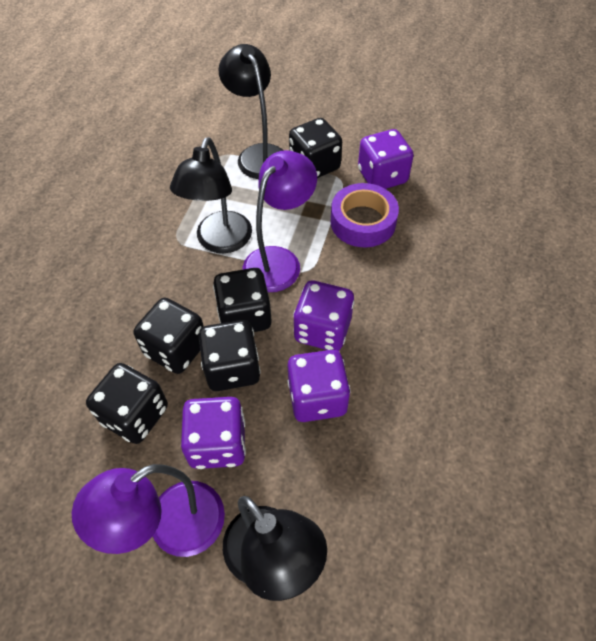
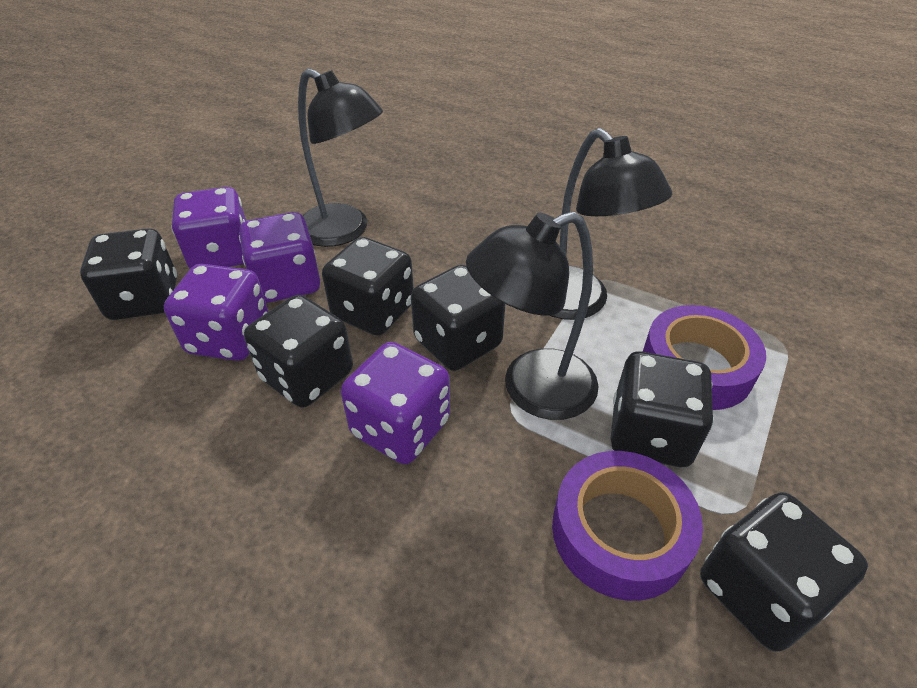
black dice: [86,363,168,444] [133,298,204,374] [198,320,261,391] [213,268,272,332] [289,118,342,178] = 5 -> [80,228,177,320] [244,295,353,408] [322,237,414,336] [411,265,505,371] [611,351,714,467] [700,492,868,652] = 6
purple lamp: [72,464,225,557] [243,150,317,292] = 2 -> none = 0
purple tape: [331,183,399,247] = 1 -> [552,451,703,601] [643,305,766,410] = 2

